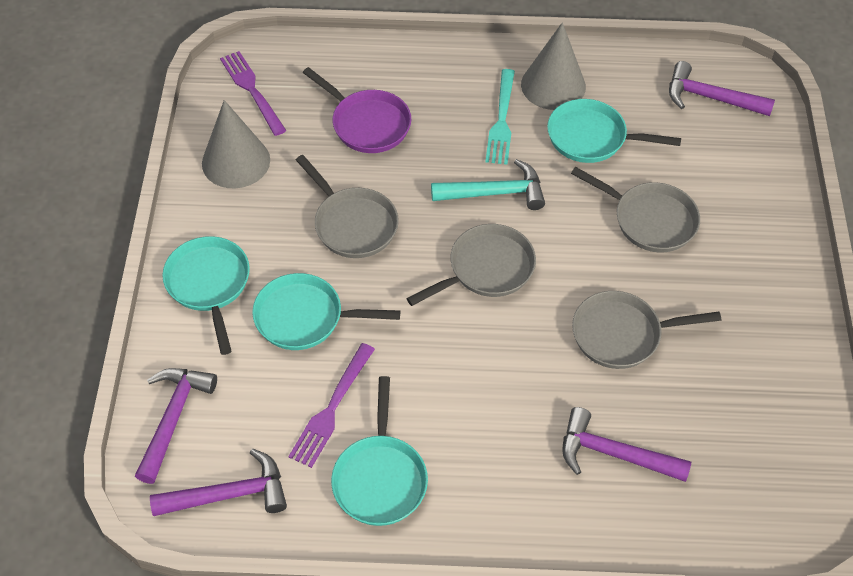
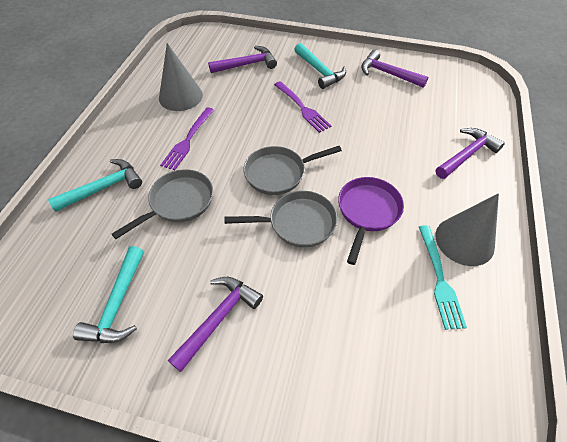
grey pan: [296,155,399,258] [406,224,536,306] [571,167,700,252] [572,291,721,369] = 4 -> [112,169,213,239] [225,191,337,247] [243,146,342,195] = 3
turquoise hammer: [431,159,545,210] = 1 -> [48,159,142,212] [73,246,144,343] [294,43,346,89] = 3
turquoise pan: [162,236,250,355] [252,273,400,350] [331,376,428,526] [547,99,681,163] = 4 -> none = 0

